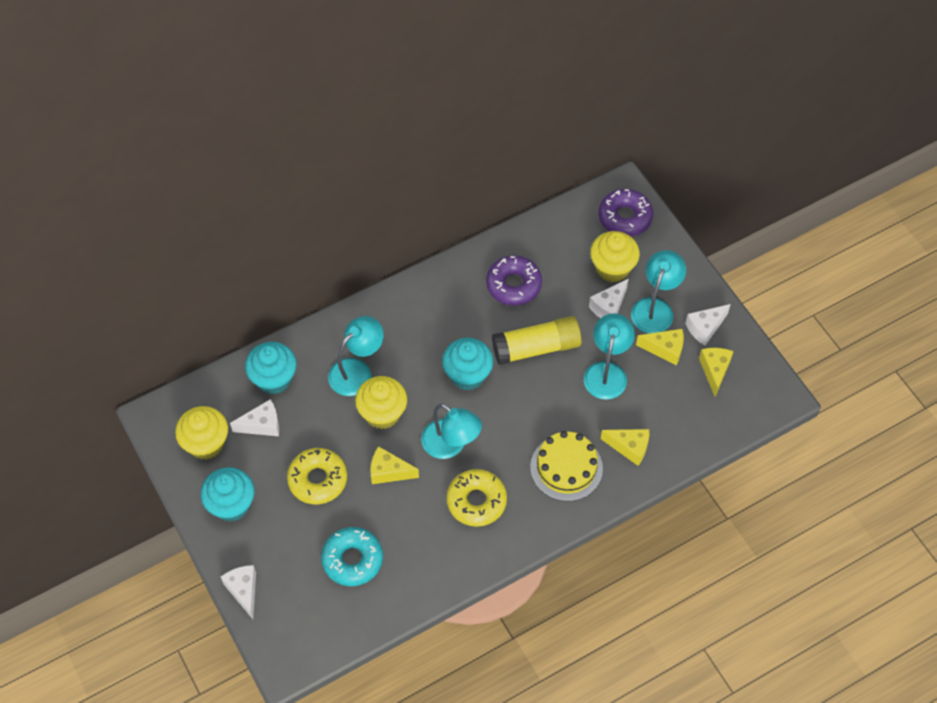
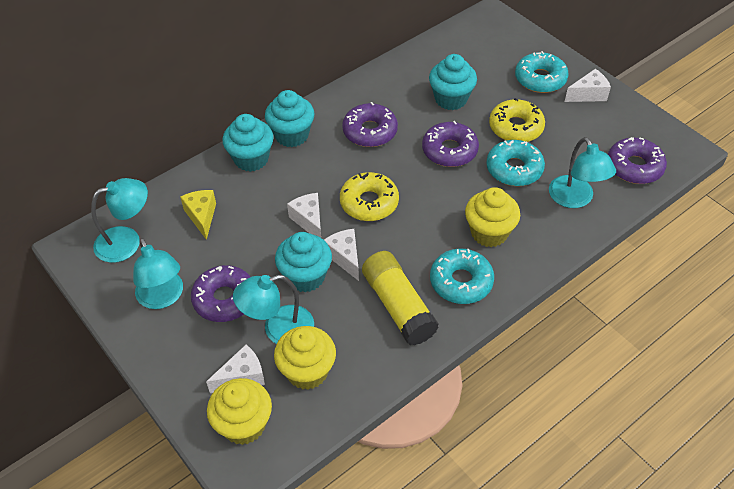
purple donut: [486,255,542,306] [599,189,653,236] = 2 -> [191,265,251,322] [342,102,398,147] [422,121,479,167] [608,137,667,184] = 4
turquoise cupcake: [200,467,255,522] [245,342,297,395] [442,338,494,390] = 3 -> [223,114,274,172] [265,90,314,147] [275,232,332,292] [429,54,477,110] = 4
turquoise donut: [321,527,383,586] = 1 -> [430,249,494,304] [486,140,545,186] [515,51,569,93] = 3
yellow cake: [530,431,603,501] = 1 -> none = 0
yellow cheese: [370,446,419,484] [601,429,649,466] [636,329,684,365] [699,348,734,397] = 4 -> [180,190,216,240] = 1

